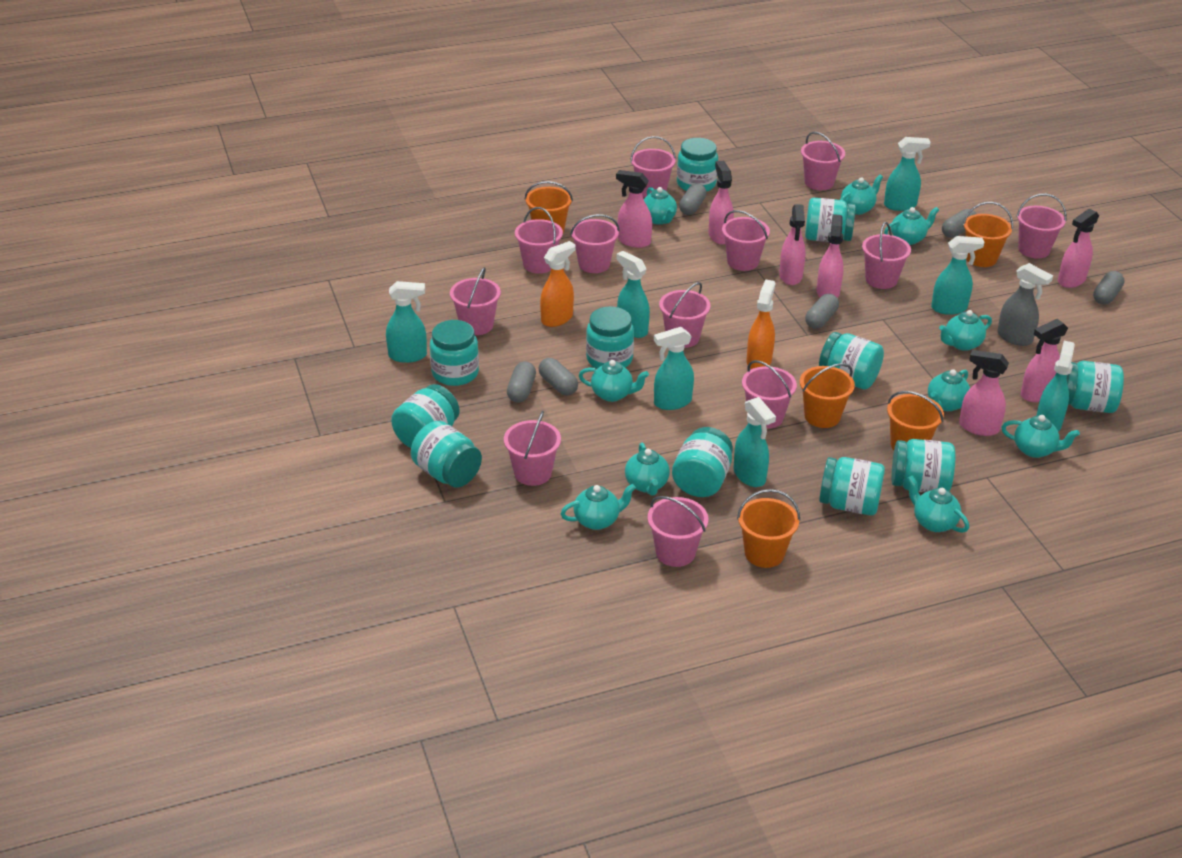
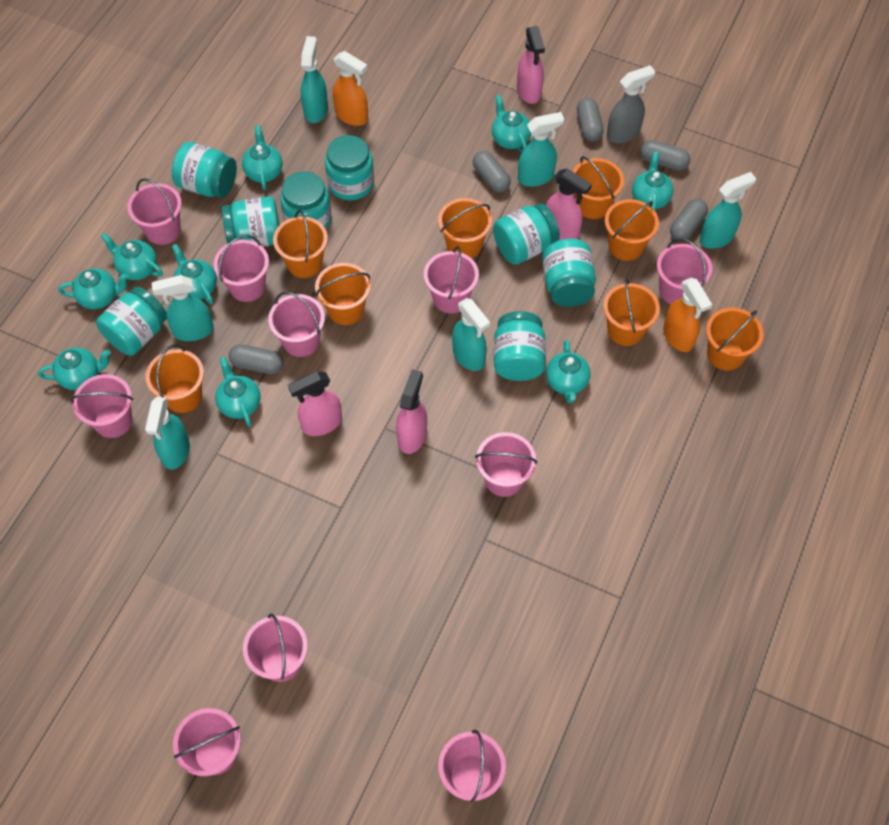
grey capsule: [507,361,536,403] [538,358,578,395] [679,183,707,215] [805,294,839,329] [942,209,976,238] [1093,271,1125,305] = 6 -> [229,344,284,374] [473,151,511,193] [577,98,603,142] [640,140,690,171] [670,199,708,240] = 5
orange bucket: [525,181,573,233] [737,489,800,568] [800,363,855,428] [887,391,944,450] [963,202,1013,267] = 5 -> [146,345,204,413] [273,210,328,278] [315,263,371,325] [438,198,492,258] [572,156,624,219] [603,278,660,346] [605,199,659,261] [706,308,764,371] = 8
pink bucket: [450,267,501,335] [504,411,561,486] [515,207,563,274] [570,214,619,273] [630,136,676,198] [648,496,708,567] [659,282,711,348] [722,210,770,271] [742,360,797,429] [801,132,845,190] [862,222,911,289] [1016,193,1067,259] = 12 -> [71,374,133,438] [127,178,182,245] [173,708,241,776] [214,235,269,302] [243,614,308,682] [268,292,325,357] [424,246,479,314] [438,730,506,803] [475,432,537,497] [657,238,712,304] = 10
pink spray bottle: [616,170,652,248] [709,161,734,245] [779,204,806,285] [817,214,844,298] [959,350,1009,436] [1021,319,1068,402] [1058,208,1099,288] = 7 -> [288,371,342,436] [396,369,427,454] [517,26,545,104] [546,168,592,240] = 4
turquoise jar: [391,384,460,448] [411,421,482,487] [430,320,479,386] [586,306,634,369] [672,427,733,497] [677,138,718,192] [805,198,856,242] [819,332,884,389] [819,457,885,515] [892,439,955,492] [1067,361,1124,413] = 11 -> [96,286,167,356] [172,142,237,198] [222,196,279,247] [280,171,331,229] [325,135,374,200] [493,203,560,265] [494,311,546,381] [542,238,596,307] = 8
turquoise spray bottle: [386,281,427,363] [616,251,650,338] [654,327,694,410] [734,397,776,487] [884,137,931,211] [931,236,985,315] [1036,341,1075,432] = 7 -> [145,397,190,470] [152,275,214,341] [301,36,328,123] [452,298,490,371] [518,112,564,187] [700,172,756,249] = 6
turquoise teapot: [561,484,636,530] [579,360,649,402] [625,443,670,496] [644,187,677,224] [840,175,883,215] [884,207,939,245] [907,476,969,533] [928,369,970,411] [939,310,992,351] [1002,415,1080,458] = 10 -> [38,348,111,390] [58,268,129,309] [101,233,163,280] [172,244,217,304] [215,357,260,427] [242,125,282,190] [492,95,531,153] [546,340,591,403] [632,151,673,210] = 9

